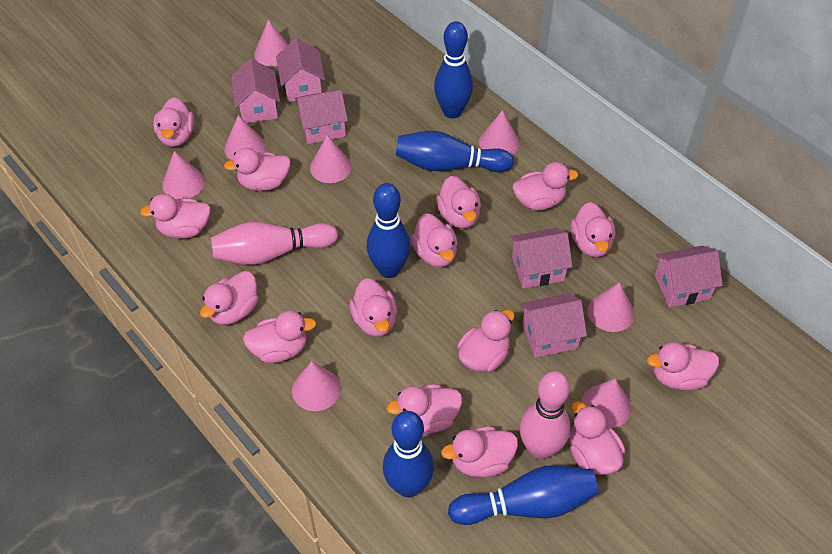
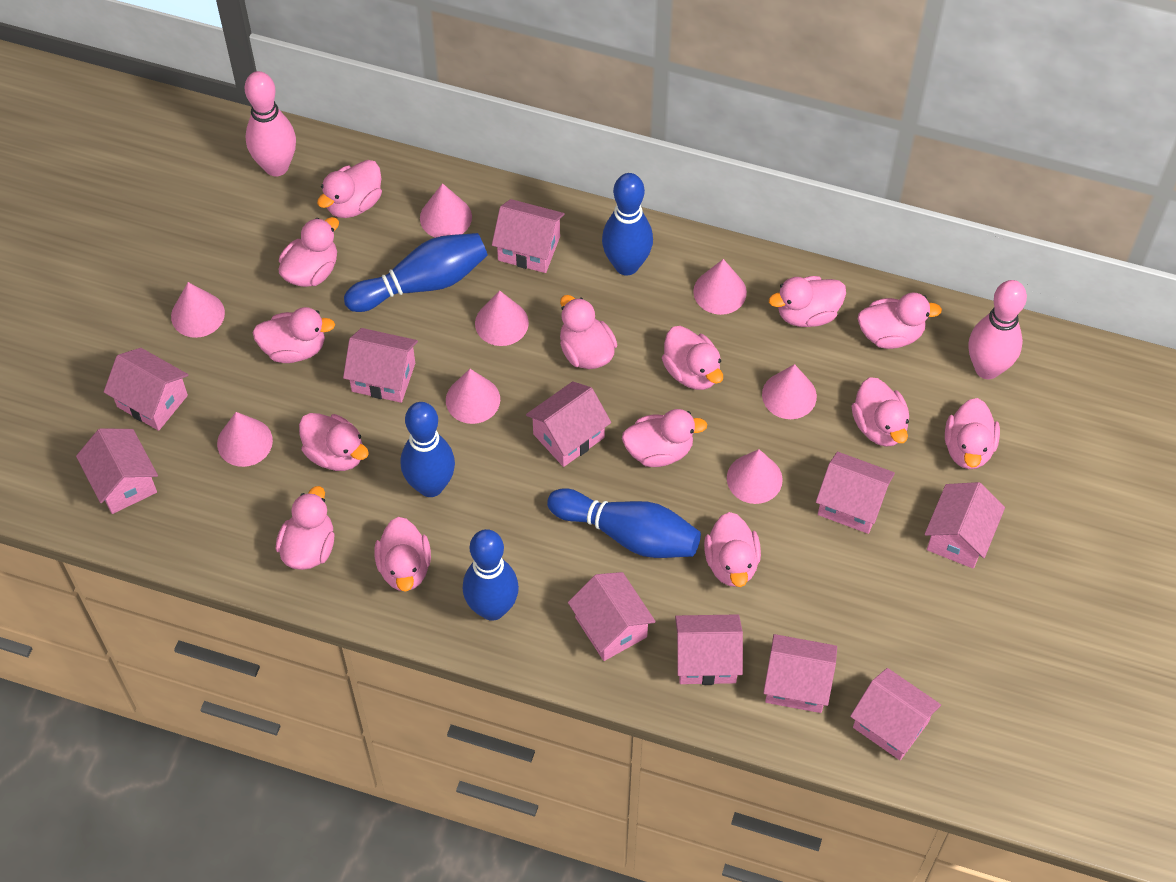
pink duck: [140,194,211,239] [153,97,195,147] [200,271,259,325] [224,148,291,191] [243,311,316,363] [350,278,397,337] [387,384,462,433] [411,213,458,267] [436,176,481,228] [441,426,518,477] [457,310,515,372] [513,162,578,211] [569,401,625,475] [571,202,615,257] [647,342,719,391] = 15 -> [252,307,335,363] [276,486,335,570] [279,217,339,287] [299,413,369,471] [317,160,382,218] [374,517,431,592] [560,295,617,369] [622,409,707,467] [662,326,723,390] [704,512,761,587] [769,276,846,327] [852,377,909,447] [858,292,942,349] [945,398,1000,469] = 14
pink house: [231,59,280,123] [276,38,325,102] [295,89,348,144] [510,228,573,289] [521,293,587,358] [655,246,723,307] = 6 -> [76,428,158,514] [104,348,188,431] [343,328,418,403] [492,199,565,273] [526,381,611,467] [568,572,656,661] [675,614,743,685] [763,634,837,713] [816,452,895,534] [850,668,941,760] [925,482,1005,569] = 11

